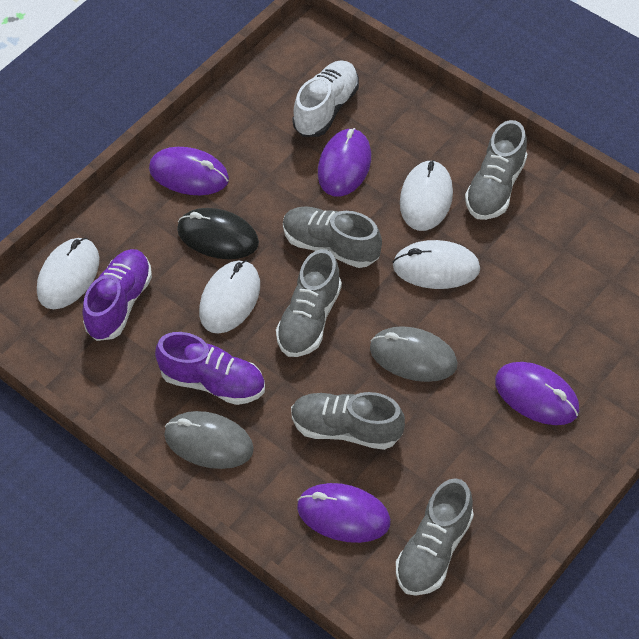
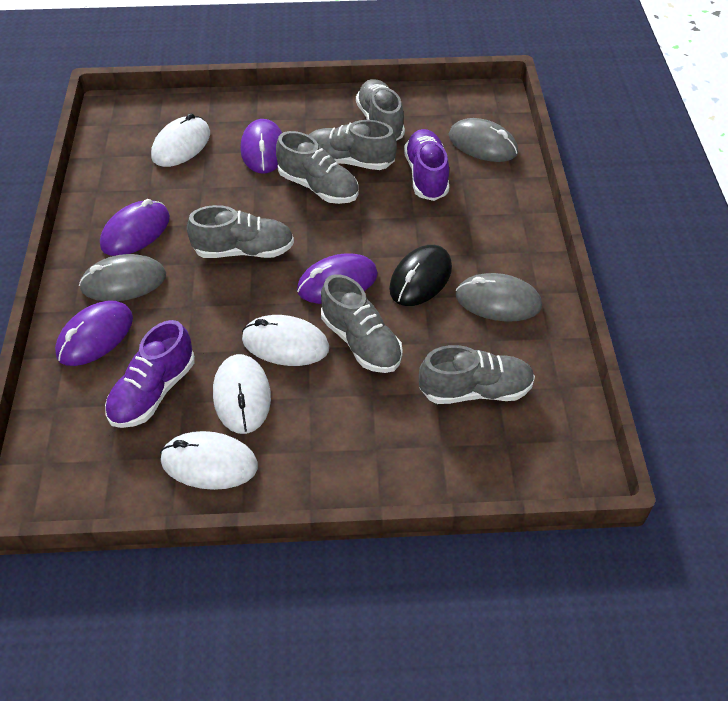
grey mouse: [164,411,254,469] [370,326,458,382] = 2 -> [79,254,166,301] [449,118,518,162] [456,273,542,321] = 3
grey shoe: [276,249,342,357] [283,206,382,268] [291,392,405,450] [396,478,474,596] [465,120,527,220] = 5 -> [187,205,294,258] [276,131,359,204] [309,120,397,170] [321,274,403,373] [356,79,405,141] [419,345,535,404] = 6
white shoe: [292,60,359,137] = 1 -> none = 0

